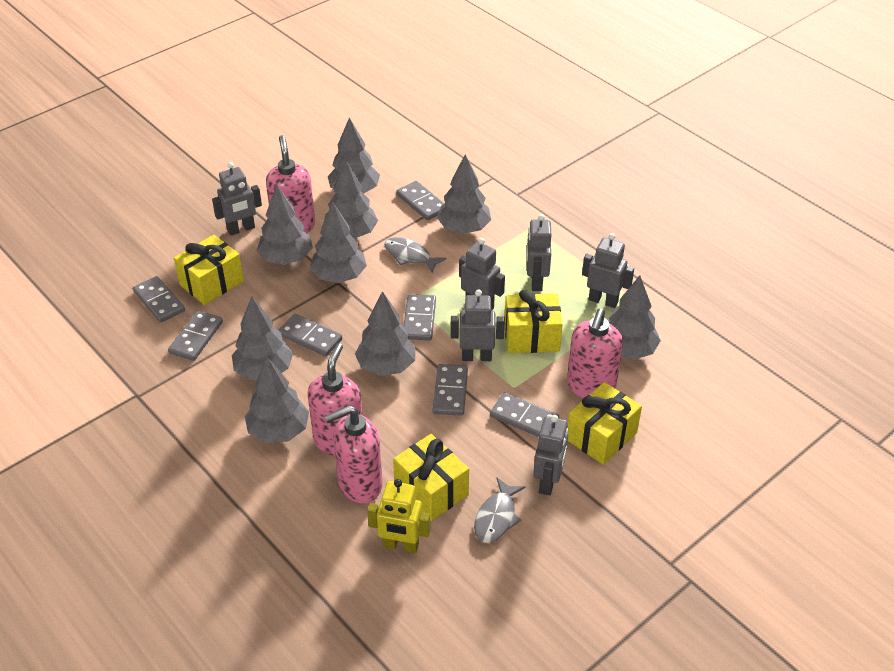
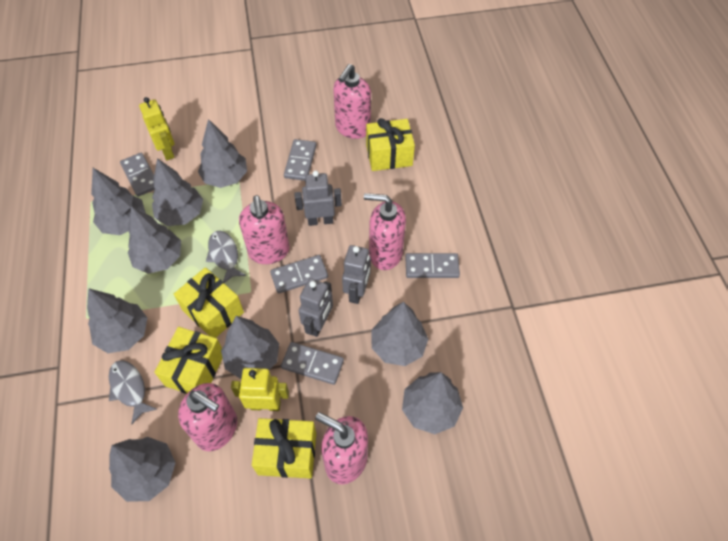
grey domino: [133,276,185,323] [168,311,223,361] [278,314,342,356] [396,181,444,221] [404,294,436,340] [433,364,468,416] [490,392,559,437] = 7 -> [120,153,155,197] [270,255,328,294] [281,342,344,385] [284,139,317,181] [405,253,460,278] = 5
grey robot: [212,162,262,236] [451,289,505,361] [459,238,505,311] [526,214,551,291] [533,415,568,496] [582,233,634,308] = 6 -> [294,170,342,226] [299,278,333,337] [342,245,371,304] = 3
pink soap dispenser: [266,135,315,233] [307,343,362,456] [324,405,383,503] [567,309,623,398] = 4 -> [178,383,237,451] [239,195,290,264] [315,412,368,484] [333,64,371,139] [364,193,406,270] = 5
yellow robot: [368,479,430,553] = 1 -> [139,97,175,160] [231,368,289,411] = 2

